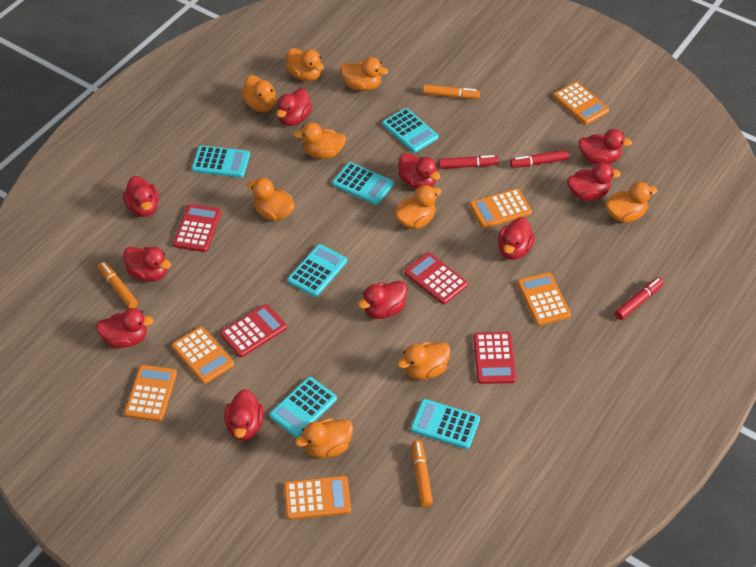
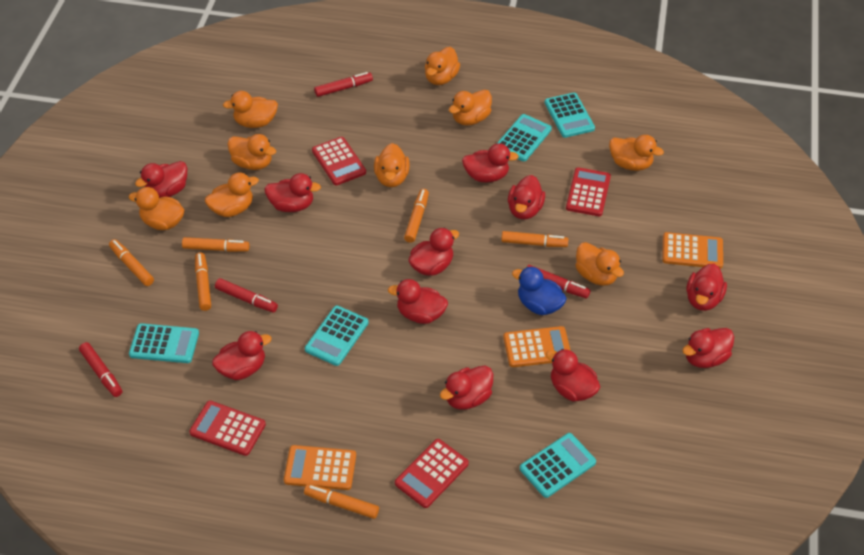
blue duck: none = 0 -> [512,267,567,315] = 1
orange calculator: [124,365,177,422] [172,326,234,384] [284,476,351,520] [470,188,532,229] [517,272,571,326] [553,81,609,125] = 6 -> [284,445,356,490] [503,326,571,367] [662,232,723,269] = 3
orange marker: [98,262,138,309] [412,440,433,507] [423,84,480,99] = 3 -> [109,239,154,286] [182,237,250,252] [195,252,211,311] [304,484,379,519] [404,189,429,243] [501,231,568,247] = 6
red duck: [96,308,154,348] [123,176,159,217] [123,247,171,282] [224,389,264,441] [276,88,312,126] [358,281,407,319] [398,153,440,189] [498,217,535,260] [567,162,621,201] [578,129,632,164] = 10 -> [135,161,187,198] [212,331,272,380] [264,173,321,212] [388,279,448,324] [408,228,459,276] [440,366,493,410] [462,143,519,183] [508,175,545,219] [546,349,600,402] [682,328,734,368] [687,264,727,311] = 11
red marker: [438,155,499,169] [510,150,569,168] [615,277,664,320] = 3 -> [79,342,122,397] [215,278,278,313] [314,72,373,97] [527,265,590,298] = 4
turquoise calculator: [192,145,250,177] [269,377,337,437] [288,244,347,297] [332,162,394,205] [382,108,438,153] [411,399,480,449] = 6 -> [129,323,199,363] [305,306,369,366] [497,114,552,161] [520,433,596,498] [545,93,595,138] = 5

